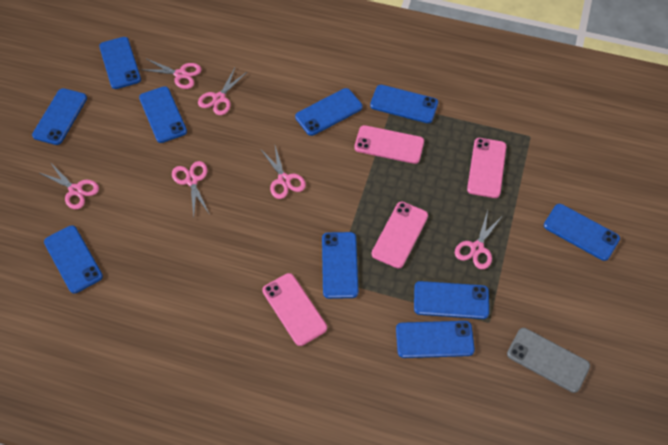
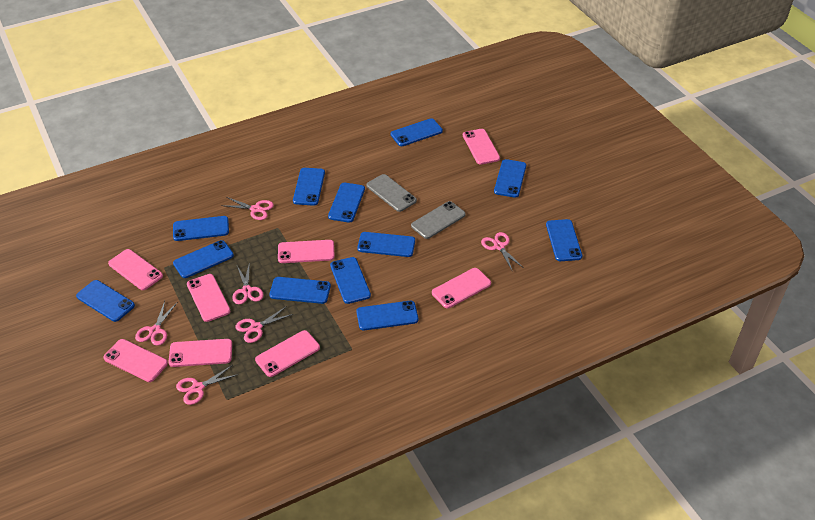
blue phone: [32,88,87,145] [44,225,103,293] [99,37,141,89] [139,86,187,143] [295,88,363,136] [322,232,358,299] [370,85,438,123] [396,321,475,358] [414,281,489,319] [544,204,620,261] = 10 -> [76,280,135,322] [173,216,229,241] [173,240,234,278] [269,277,331,304] [293,168,325,206] [328,183,365,223] [330,257,371,304] [356,301,418,330] [357,232,415,257] [391,118,443,146] [494,159,526,198] [546,219,582,261] = 12
grey phone: [507,328,590,393] = 1 -> [367,174,417,212] [411,201,466,239] = 2
pink phone: [262,273,327,346] [354,125,424,164] [371,202,428,268] [467,138,506,198] = 4 -> [103,339,168,382] [108,249,163,290] [168,339,232,367] [187,274,231,322] [255,330,320,377] [278,240,335,263] [432,268,491,308] [463,129,500,165] = 8

